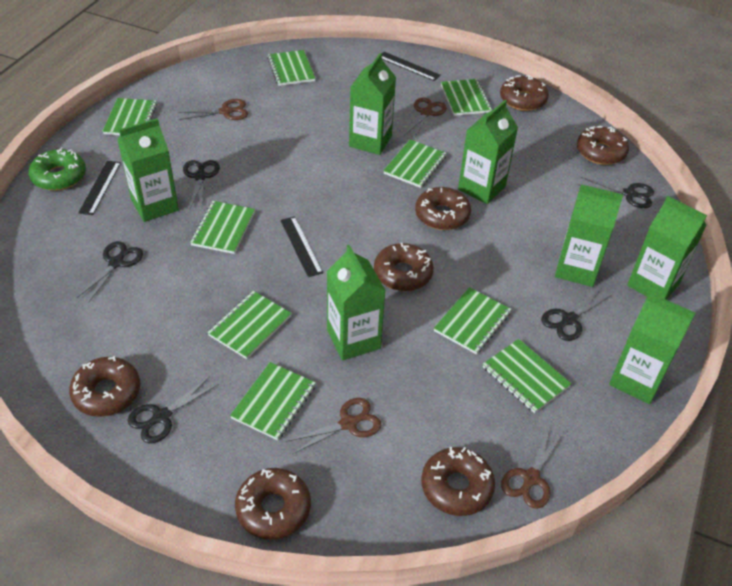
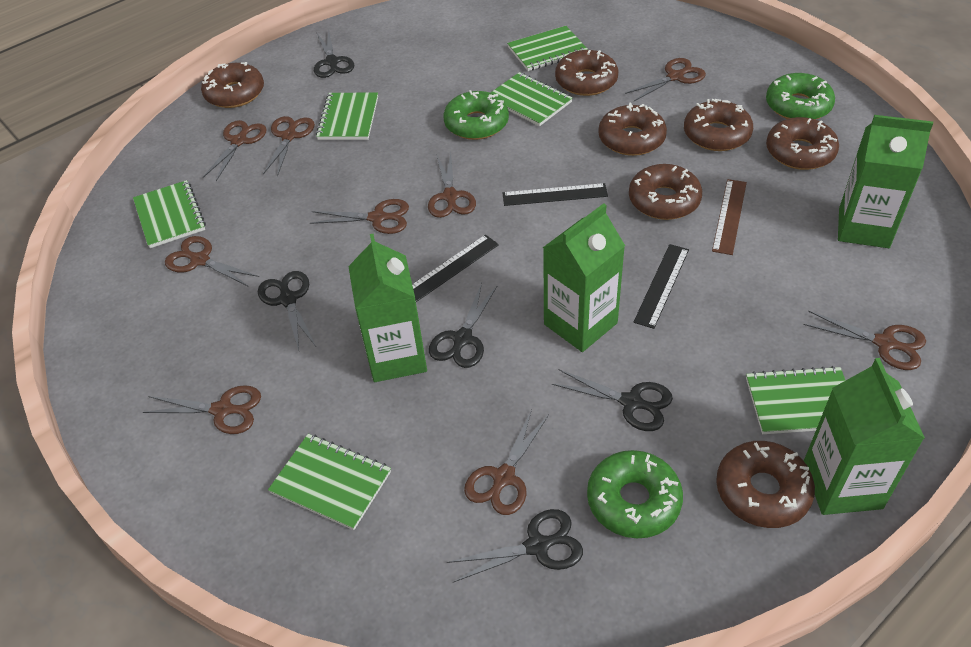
brown ruler: none = 0 -> [712,179,747,255] = 1
brown scissors: [178,99,248,120] [285,398,381,454] [404,97,447,139] [501,426,564,509] = 4 -> [143,385,261,434] [165,236,259,287] [203,120,267,181] [263,116,315,177] [310,199,409,234] [428,153,476,218] [464,409,549,515] [625,58,706,101] [804,311,926,370] = 9
green carton: [118,118,179,222] [327,245,386,360] [349,53,396,155] [458,100,518,204] [555,184,623,287] [609,292,695,404] [627,196,707,300] = 7 -> [348,234,427,382] [543,203,625,352] [804,358,925,515] [838,115,933,248] = 4
green donut: [29,147,86,191] = 1 -> [443,90,509,140] [587,450,683,538] [766,73,835,120] = 3
green notebook: [102,98,157,135] [190,201,255,254] [207,291,292,359] [230,362,316,440] [267,50,316,86] [383,140,447,188] [434,287,512,354] [441,79,492,116] [483,339,571,413] = 9 -> [133,180,206,248] [268,434,391,530] [316,93,378,140] [491,72,573,126] [507,26,588,71] [746,366,846,434] = 6

